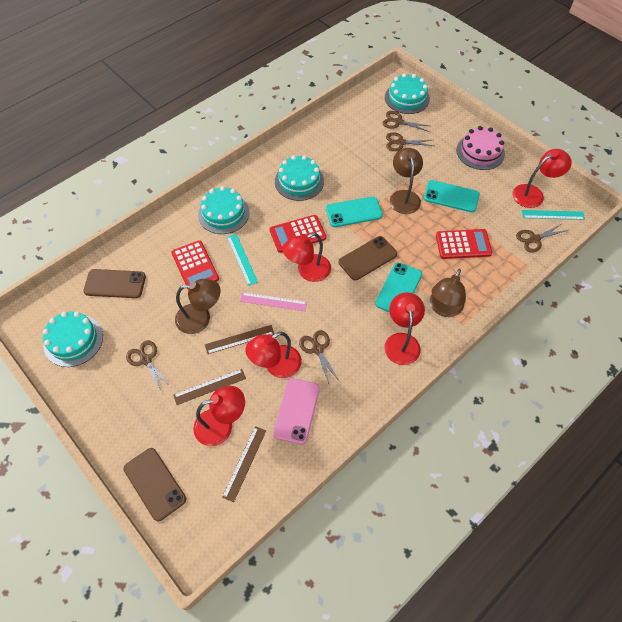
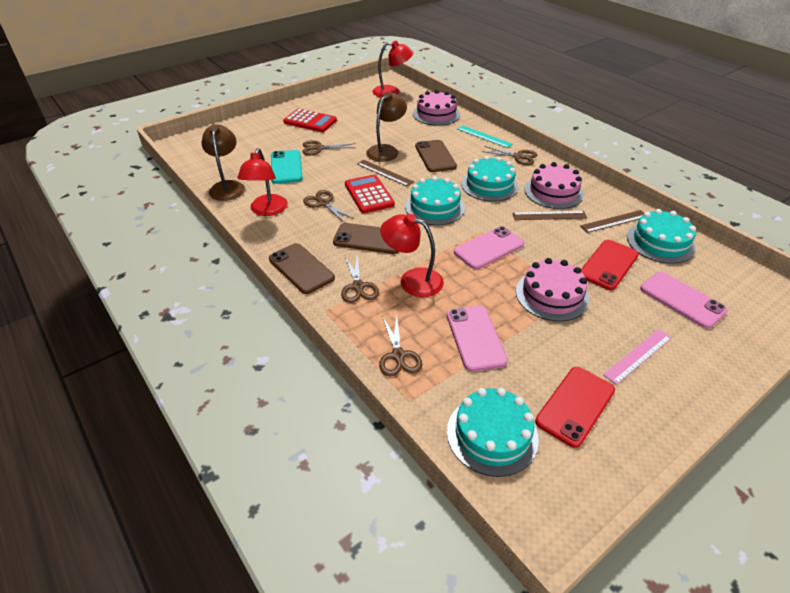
brown lamp: [175,279,221,334] [390,148,423,214] [430,269,466,317] = 3 -> [201,125,245,201] [366,92,407,162] = 2
pink cake: [456,126,505,170] = 1 -> [413,90,460,126] [516,258,589,322] [524,162,584,209] = 3
pink phone: [273,378,320,445] = 1 -> [447,306,508,372] [454,226,524,270] [640,272,728,329] = 3
red calculator: [171,240,219,291] [270,215,326,253] [436,229,492,259] = 3 -> [283,109,337,132] [345,175,395,213] = 2
red lamp: [193,386,245,446] [245,332,302,378] [282,233,331,282] [384,292,425,365] [513,149,572,208] = 5 -> [237,148,288,216] [372,41,413,97] [380,214,444,297] = 3
red phone: none = 0 -> [535,367,615,448] [581,240,639,290] = 2
turquoise phone: [326,196,383,227] [375,262,422,312] [424,180,480,212] = 3 -> [271,150,303,184] = 1
turquoise ruler: [227,234,258,286] [522,210,585,220] = 2 -> [458,125,513,148] = 1

